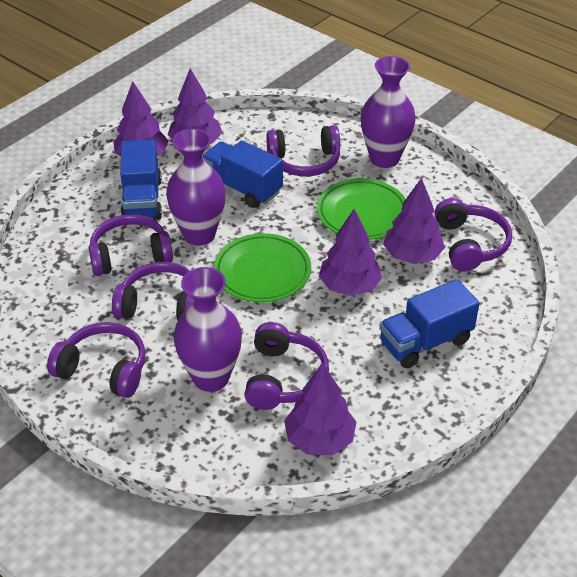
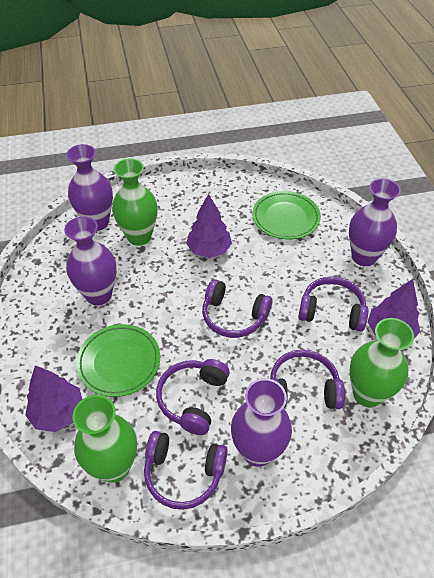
blue truck: [120,139,162,220] [202,140,283,208] [379,279,480,368] = 3 -> none = 0
green vase: none = 0 -> [73,395,137,483] [112,158,157,246] [349,318,414,407] = 3
purple headphones: [47,322,145,398] [89,214,173,276] [112,262,194,321] [245,322,329,410] [266,125,340,176] [434,198,512,271] = 6 -> [144,431,228,510] [156,359,230,435] [202,279,272,338] [270,349,345,409] [298,276,368,332] = 5
purple tree: [113,81,169,156] [168,68,222,144] [284,362,356,455] [319,209,382,296] [383,178,445,264] = 5 -> [25,365,82,432] [186,194,232,258] [368,279,420,339] = 3
purple vase: [166,128,226,245] [173,267,242,392] [361,56,416,168] = 3 -> [64,216,117,305] [66,144,113,231] [231,378,292,467] [349,178,401,266] = 4

